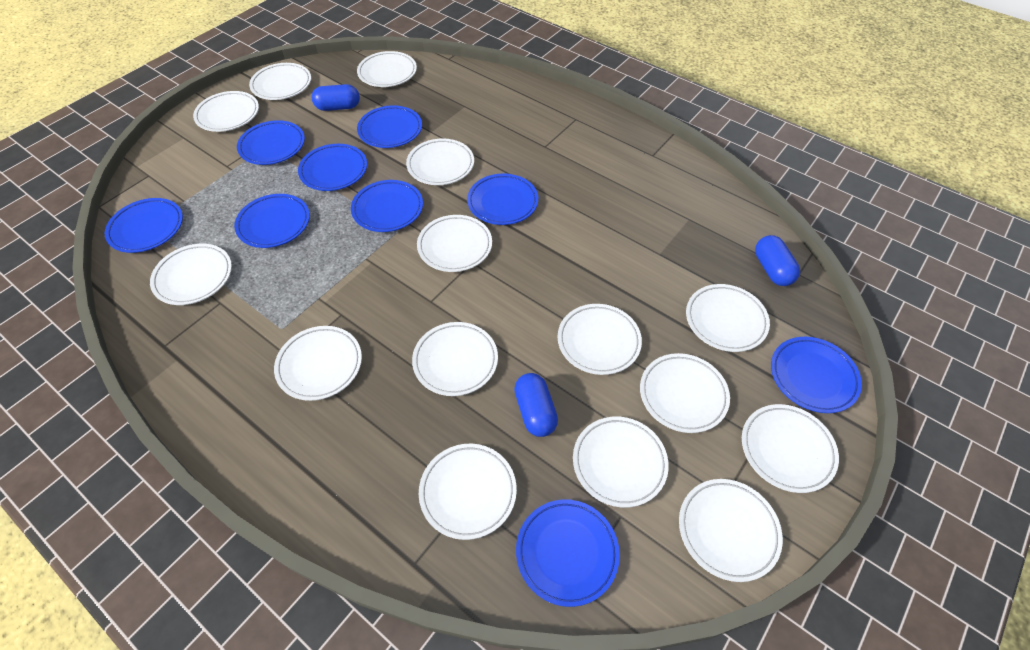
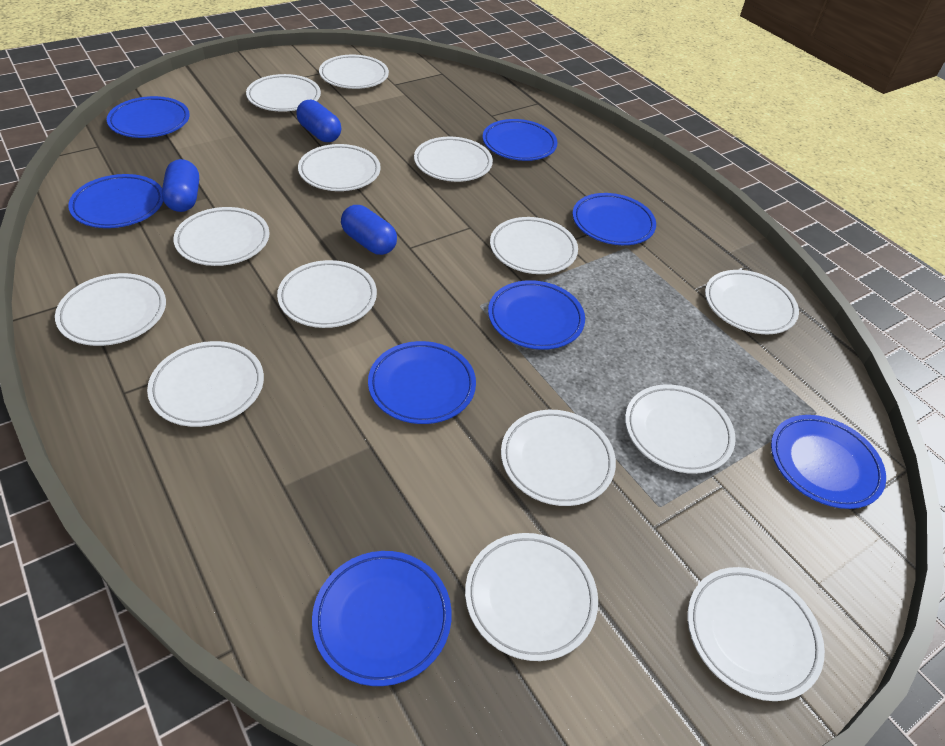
blue plate: [105,198,183,253] [234,194,310,248] [237,120,305,165] [298,144,367,191] [351,180,423,232] [357,105,422,148] [467,174,538,225] [516,499,620,607] [771,337,862,413] = 9 -> [68,174,163,228] [107,96,190,138] [312,551,452,686] [368,341,476,424] [483,119,558,161] [488,280,585,350] [572,193,656,245] [771,415,886,509] = 8
white plate: [150,244,232,305] [193,91,259,132] [249,63,311,100] [274,326,362,401] [357,51,417,87] [406,138,474,185] [412,322,498,396] [417,215,492,272] [419,444,517,540] [558,304,642,375] [573,417,669,508] [640,353,730,433] [679,479,783,582] [686,284,770,352] [742,404,839,493] = 15 -> [55,273,166,346] [147,341,264,427] [173,207,270,266] [246,74,321,112] [277,260,377,328] [298,144,381,191] [319,55,389,89] [414,137,493,182] [465,533,598,661] [490,217,578,274] [501,410,616,506] [625,384,736,474] [687,567,825,701] [705,270,799,334] = 14

